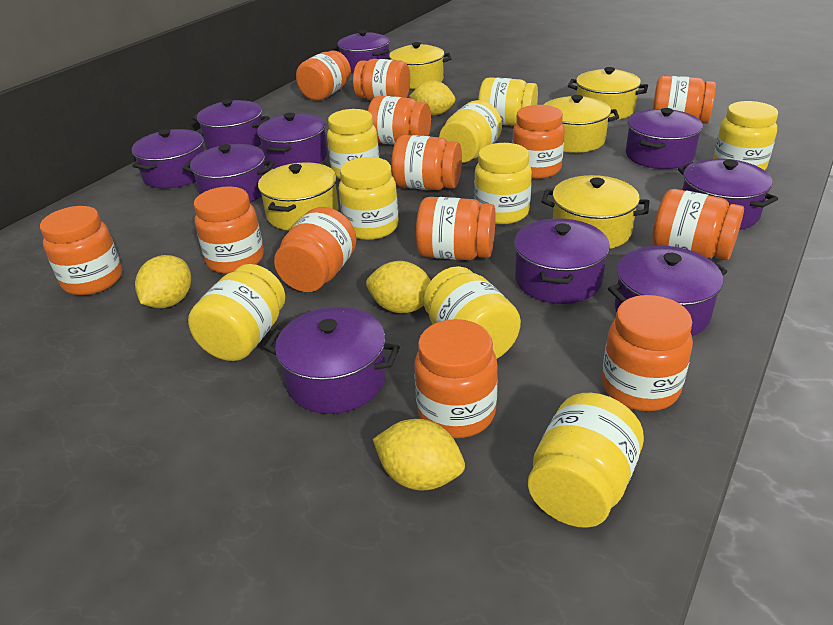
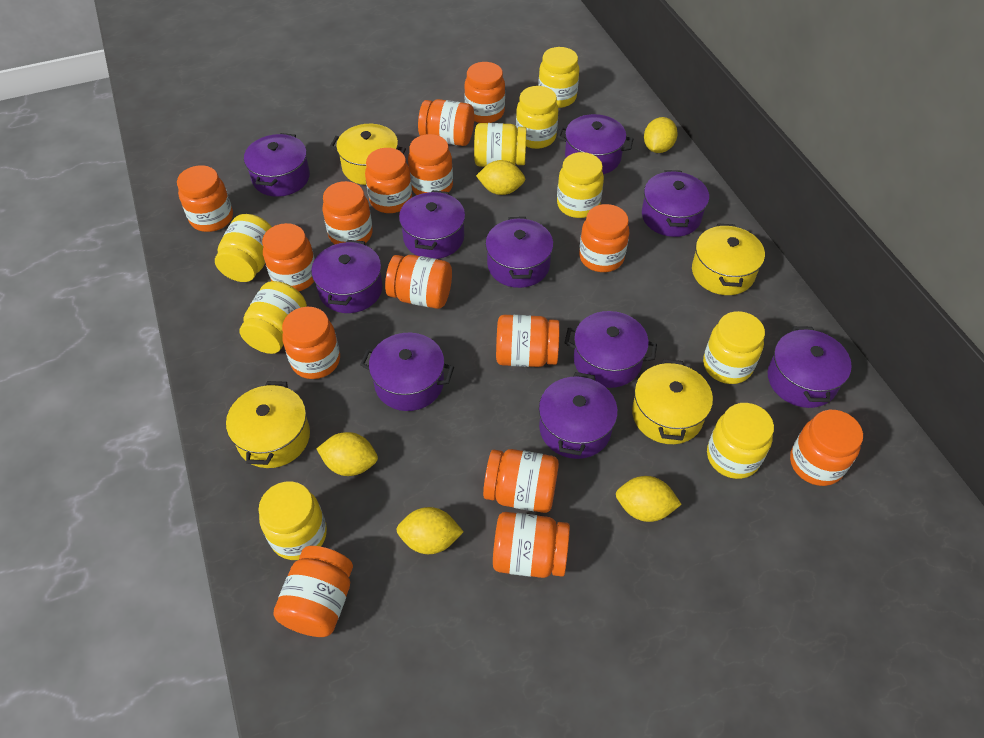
orange jar: [40,206,122,295] [194,186,264,274] [274,207,357,292] [296,50,351,101] [353,59,410,101] [368,96,431,145] [391,135,462,190] [414,319,498,438] [416,197,496,260] [512,105,565,179] [602,295,693,411] [652,189,744,260] [653,76,716,124] = 13 -> [177,165,233,232] [262,223,315,291] [274,546,353,637] [282,307,340,379] [322,181,373,245] [365,148,412,213] [385,255,452,309] [408,134,453,195] [418,99,474,146] [464,62,505,123] [483,449,559,513] [493,512,570,578] [496,315,560,367] [579,204,629,272] [790,410,863,486] = 15
yellow lemon: [135,255,191,308] [366,261,431,313] [373,419,465,491] [409,81,455,115] = 4 -> [317,432,378,476] [396,507,463,554] [476,160,525,195] [616,476,682,522] [644,117,678,153] = 5
yellow pot: [258,162,339,231] [383,42,451,89] [541,175,649,249] [544,95,619,153] [568,67,648,120] = 5 -> [226,381,310,468] [330,124,406,185] [632,359,713,444] [692,223,765,295] = 4

